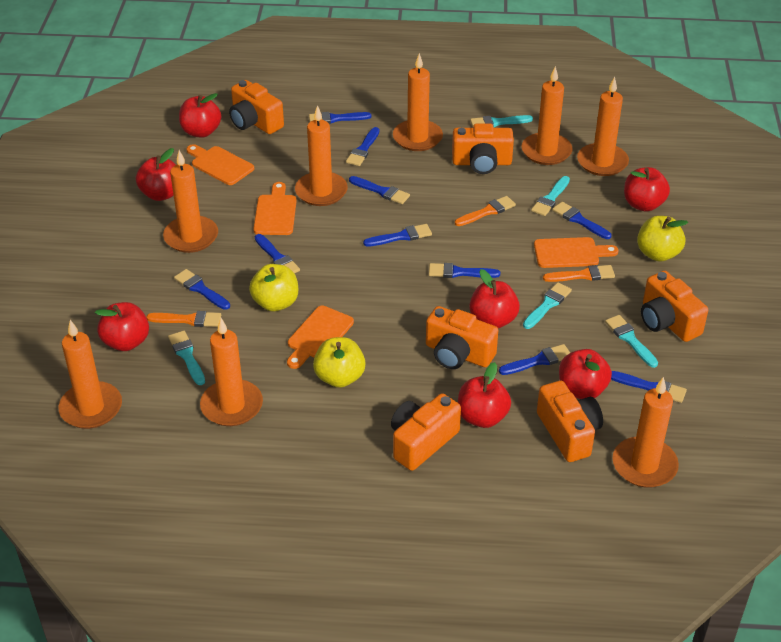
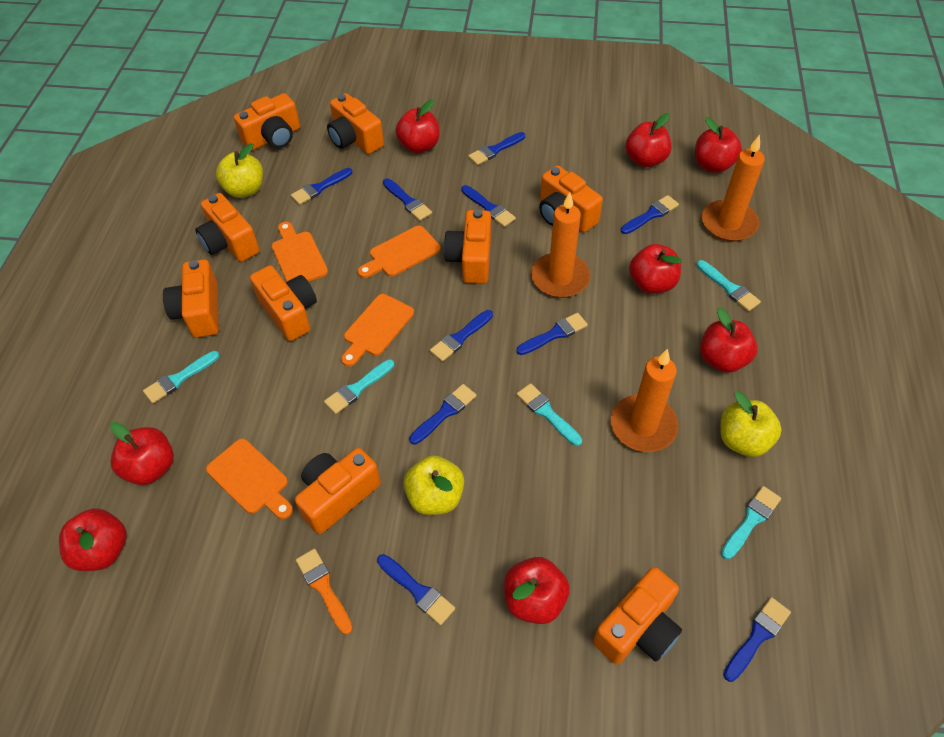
orange brush: [147,311,221,327] [455,196,516,226] [543,265,615,282] = 3 -> [296,549,353,635] = 1
orange camera: [229,80,284,134] [391,393,461,471] [426,306,498,369] [452,124,514,174] [537,381,603,462] [641,271,708,342] = 6 -> [163,259,219,338] [195,193,260,262] [234,93,300,151] [250,265,317,341] [295,448,381,534] [327,93,384,154] [444,209,491,284] [539,166,603,232] [593,567,682,664] = 9
orange candle: [58,320,122,429] [163,150,218,253] [200,318,263,426] [295,105,348,206] [393,53,443,151] [521,66,573,165] [577,77,629,176] [613,377,679,488] = 8 -> [531,192,591,298] [611,349,679,452] [702,135,765,241] = 3
red apple: [95,302,149,351] [136,148,176,201] [179,93,221,138] [458,362,511,428] [469,269,520,328] [559,349,612,399] [624,167,670,212] = 7 -> [59,508,127,571] [110,422,174,485] [396,99,440,153] [504,557,570,624] [626,113,672,167] [629,244,682,294] [695,117,742,173] [700,308,757,373] = 8

